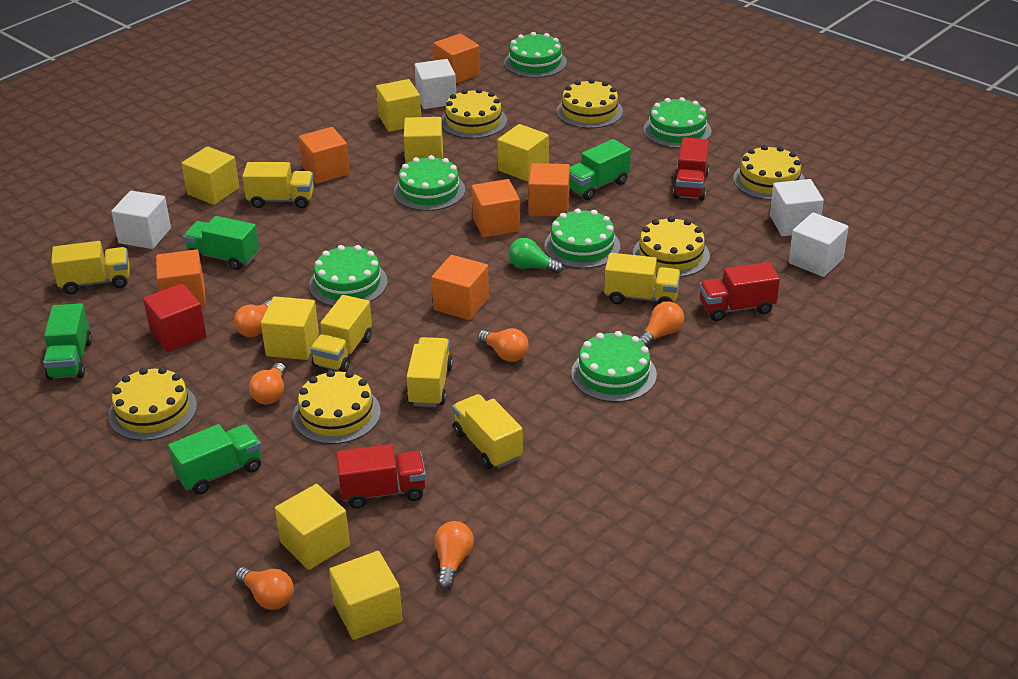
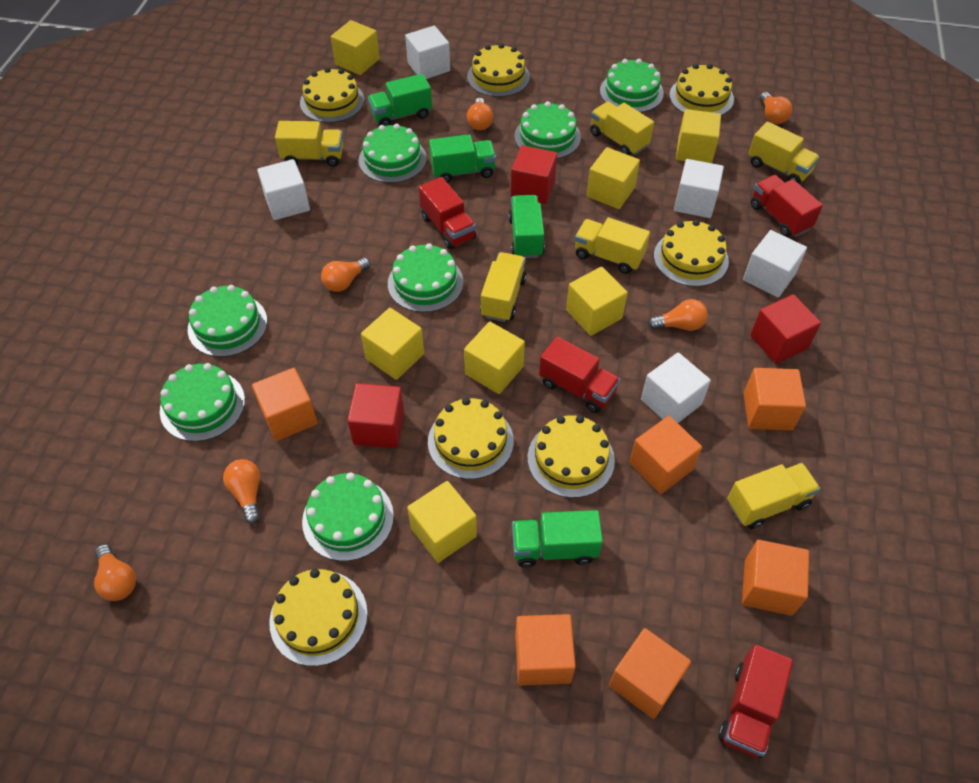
green cake: [309,245,388,306] [394,155,465,211] [504,32,567,78] [544,208,620,269] [571,331,657,402] [643,97,712,148] = 6 -> [160,363,245,442] [188,285,267,357] [302,473,394,561] [359,124,427,183] [388,243,463,312] [514,101,581,159] [600,59,664,113] = 7
green light bulb: [509,238,563,274] = 1 -> none = 0
red cube: [143,283,207,352] = 1 -> [347,383,404,448] [511,145,557,204] [750,294,821,364] = 3
red truck: [336,444,426,509] [673,137,709,201] [699,262,780,321] = 3 -> [419,177,476,249] [539,337,620,413] [718,645,793,758] [751,175,823,237] = 4
white cube: [111,191,171,249] [414,59,456,109] [770,179,824,236] [788,212,848,277] = 4 -> [257,159,310,220] [405,26,450,79] [641,352,711,423] [674,159,724,218] [743,230,807,297] = 5
yellow cake: [108,367,197,441] [293,370,381,444] [441,88,507,139] [557,79,623,128] [633,216,710,277] [733,145,805,200] = 6 -> [269,569,368,666] [300,67,364,123] [428,397,514,479] [467,43,530,97] [527,415,615,498] [654,220,729,287] [669,64,734,115] = 7

